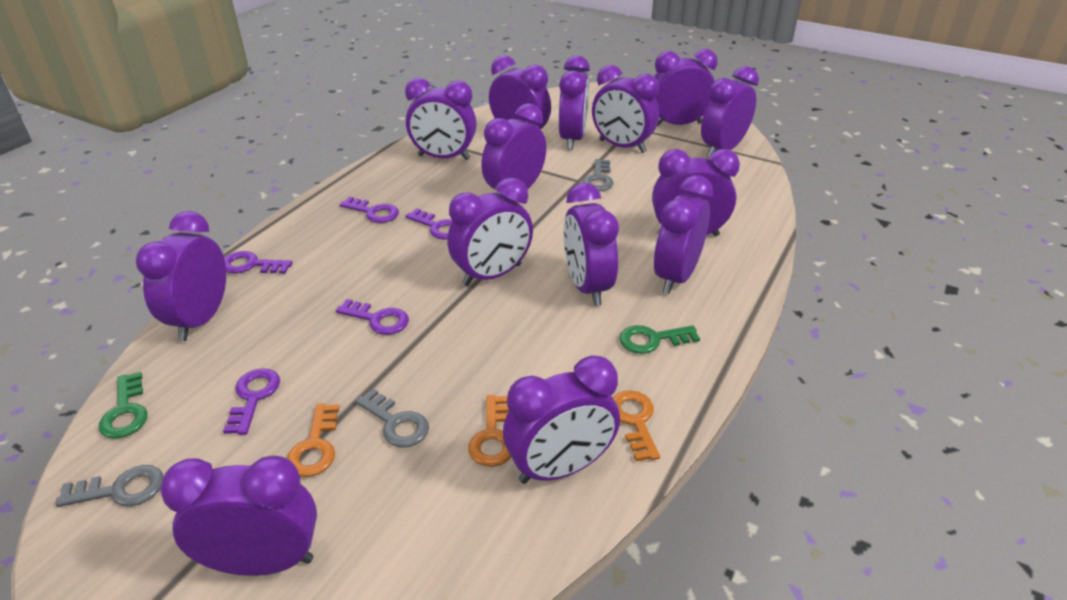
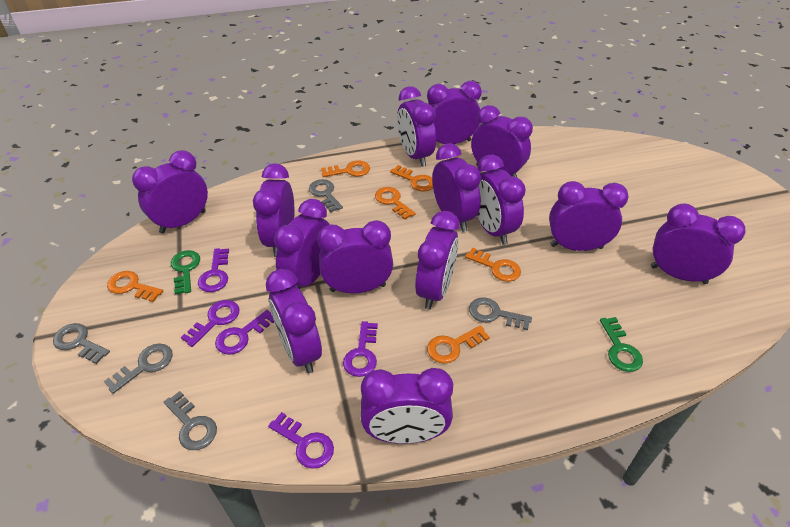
grey key: [55,465,163,507] [356,388,429,447] [583,159,614,191] = 3 -> [53,323,110,364] [104,343,173,394] [164,391,217,450] [309,179,343,212] [469,297,532,331] = 5
orange key: [287,403,340,477] [468,395,511,467] [613,390,660,461] = 3 -> [107,271,163,302] [321,160,370,177] [375,187,416,220] [390,165,433,192] [427,325,490,364] [465,248,521,282] = 6

